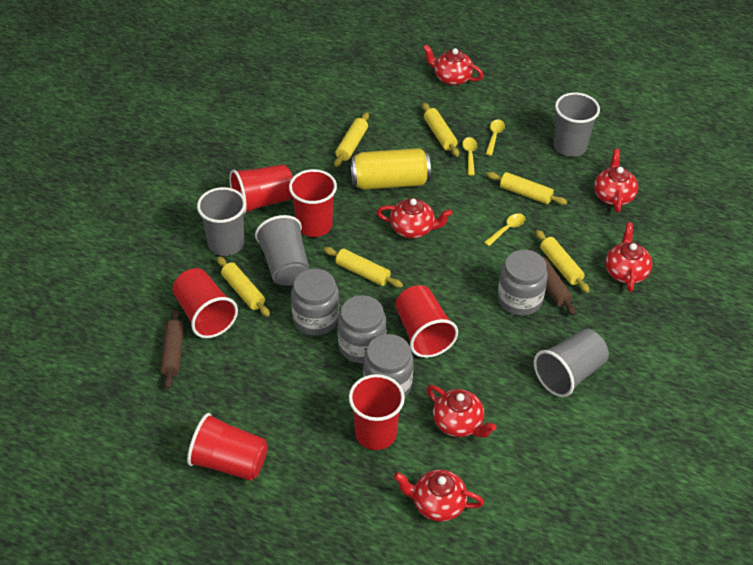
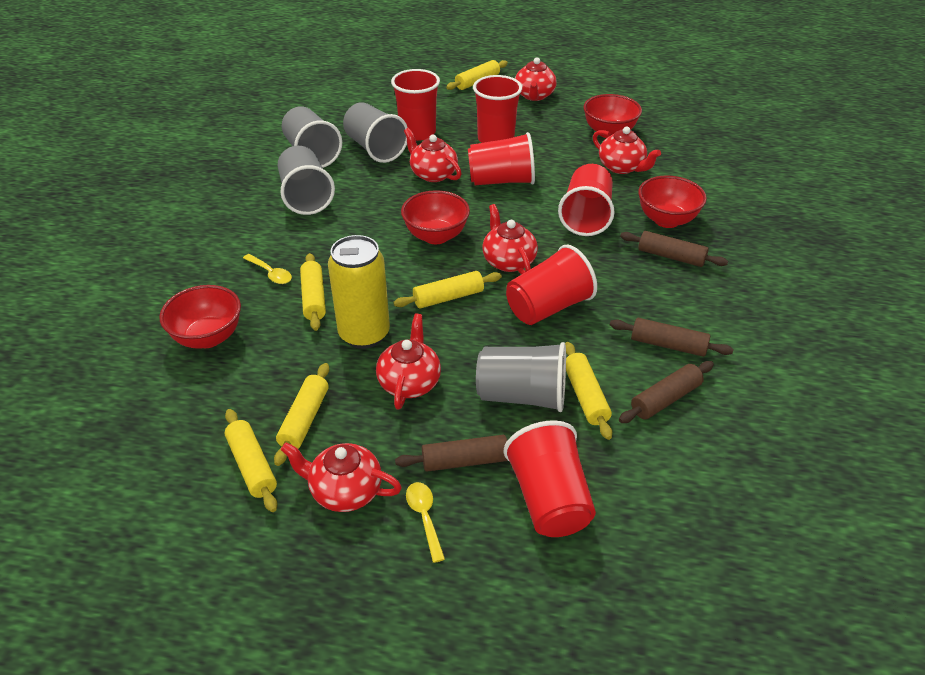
brown rolling pin: [160,309,184,389] [528,248,576,316] = 2 -> [395,435,508,472] [610,318,733,357] [619,361,714,423] [620,231,728,267] = 4
grey jar: [291,269,339,336] [338,295,386,363] [363,334,414,397] [498,250,548,316] = 4 -> none = 0
red bowl: none = 0 -> [159,285,241,349] [401,190,470,244] [583,94,642,138] [638,175,707,228] = 4
yellow spoon: [462,137,477,176] [484,213,525,246] [486,119,505,156] = 3 -> [243,254,292,284] [406,482,445,563] = 2

